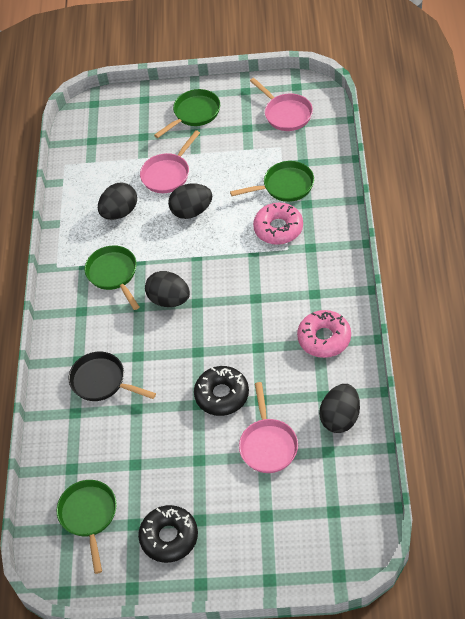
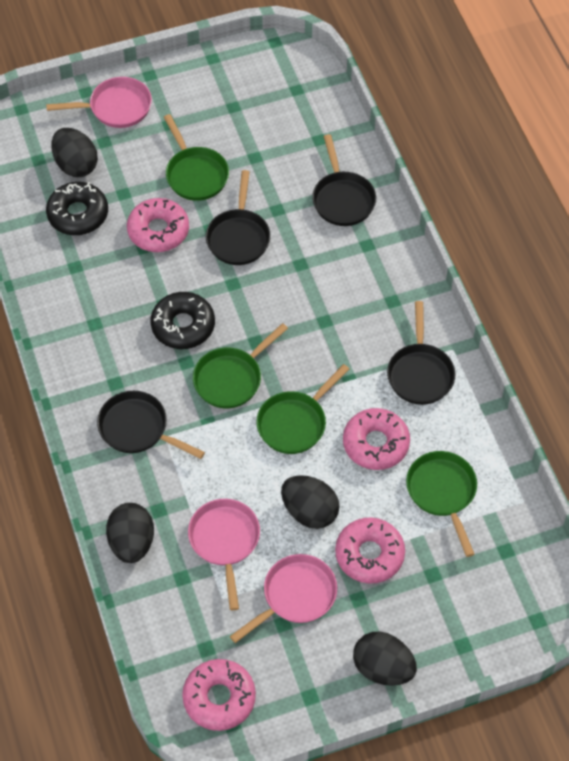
black pan: [68,352,156,401] = 1 -> [97,391,205,459] [206,170,271,265] [312,134,376,226] [387,301,456,405] = 4
pink donut: [253,202,303,245] [297,310,351,358] = 2 -> [127,198,189,252] [182,659,256,731] [335,517,405,584] [343,408,410,470] = 4

